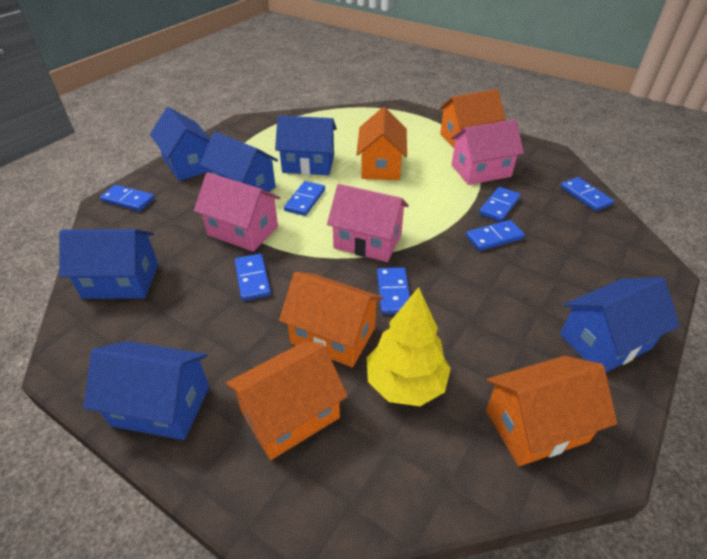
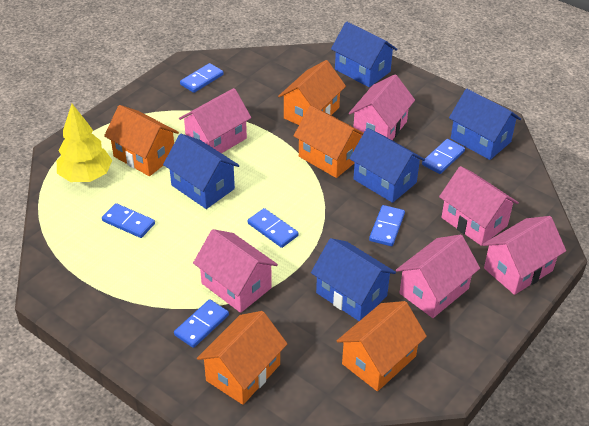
blue domino: [100,185,155,211] [235,254,271,301] [284,181,325,216] [377,267,410,314] [466,220,525,251] [479,187,521,222] [561,177,614,211] = 7 -> [102,203,155,238] [174,299,229,348] [180,63,224,93] [248,208,298,248] [369,205,405,246] [422,139,465,174] = 6
blue house: [59,229,158,299] [83,341,209,440] [150,107,211,181] [200,132,278,192] [275,116,337,175] [560,277,680,372] = 6 -> [163,134,240,209] [311,238,396,321] [331,22,398,87] [349,128,425,203] [449,89,521,160] = 5
pink house: [194,172,280,252] [327,184,409,262] [451,119,524,185] = 3 -> [179,88,251,153] [193,229,278,313] [349,74,415,140] [396,234,480,318] [439,166,519,246] [482,216,566,295] = 6

